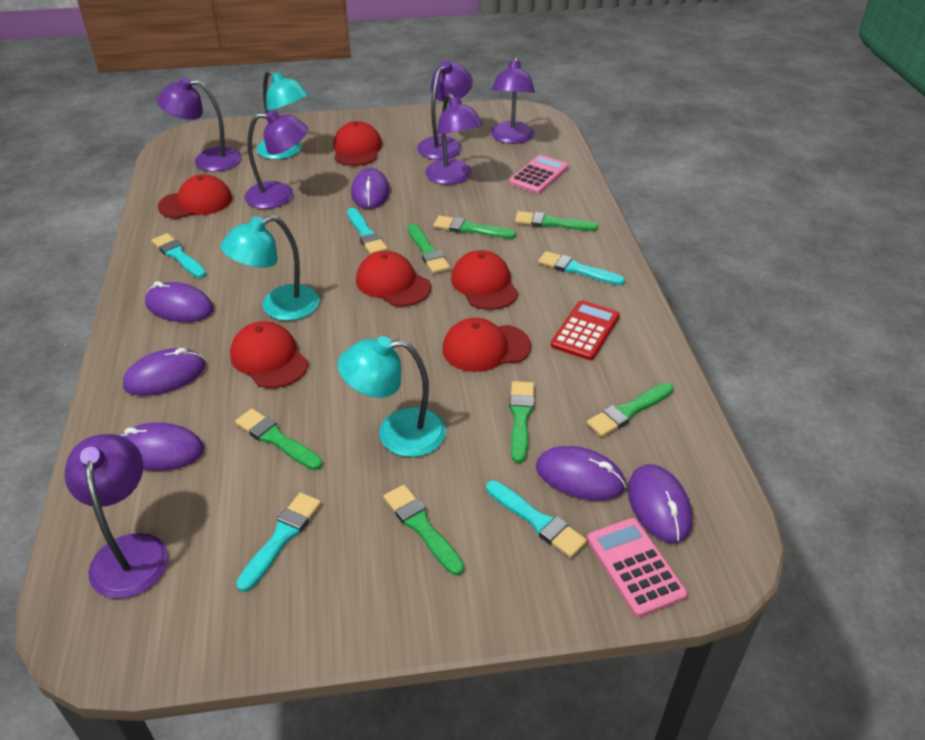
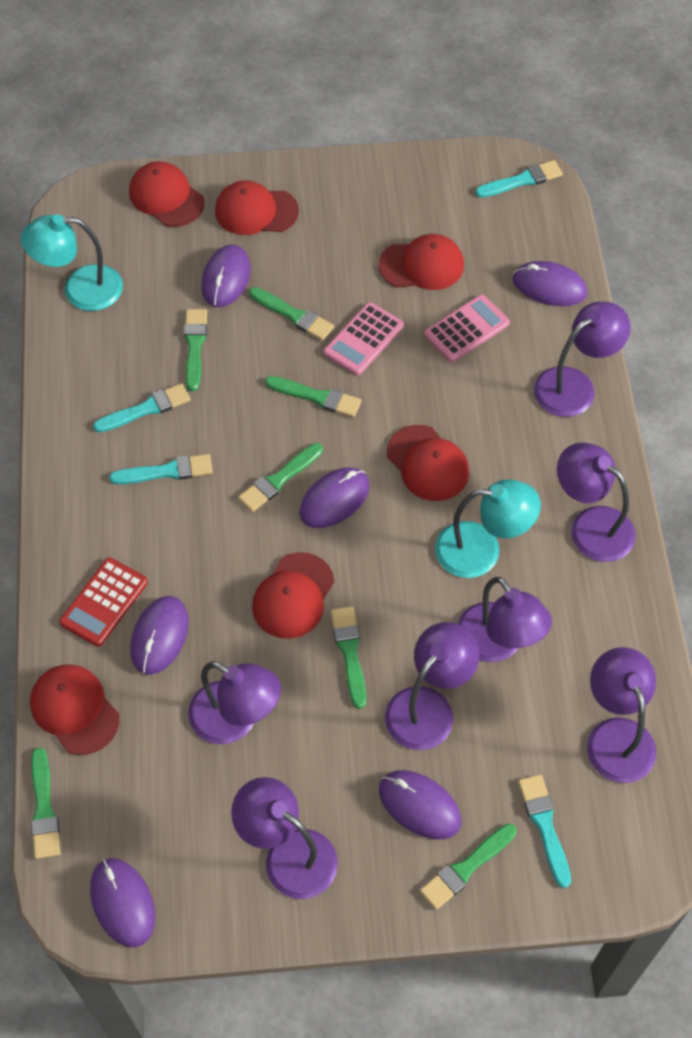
purple lamp: [64,434,169,599] [157,77,241,172] [244,110,308,209] [417,60,473,160] [425,93,483,185] [491,57,535,144] = 6 -> [188,661,281,744] [231,777,338,899] [385,622,480,750] [457,577,552,662] [534,302,631,417] [557,442,636,562] [587,647,656,783] = 7
turquoise brush: [151,233,206,278] [236,493,321,592] [347,208,387,255] [486,480,587,558] [538,251,625,285] = 5 -> [93,383,191,432] [109,454,213,484] [475,160,563,198] [518,774,571,888] = 4
turquoise lamp: [221,215,320,321] [256,70,309,159] [337,336,446,457] = 3 -> [21,215,123,311] [435,479,541,578] = 2

